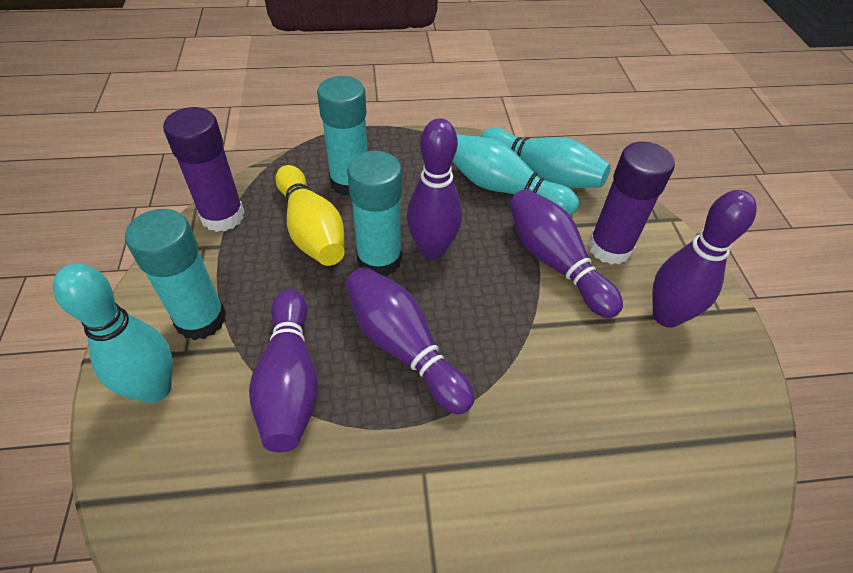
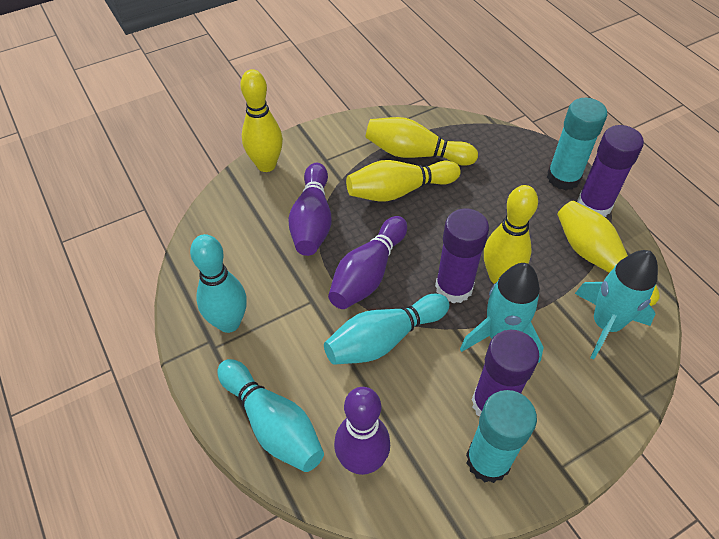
purple bowling pin: [249,289,319,452] [345,267,475,414] [407,118,462,259] [509,189,623,318] [652,190,756,328] = 5 -> [288,163,331,256] [328,216,407,309] [334,387,390,475] = 3
purple glue stick: [163,107,245,232] [588,142,675,265] = 2 -> [435,209,489,304] [472,330,539,416] [577,125,644,217] = 3
turquoise glue stick: [125,209,226,340] [317,76,367,196] [347,151,402,276] = 3 -> [466,390,537,483] [547,98,607,190] = 2
turquoise rocket: none = 0 -> [460,263,544,363] [575,250,658,360] = 2
yellow bowling pin: [275,165,345,266] = 1 -> [240,69,283,172] [346,160,461,202] [365,117,478,166] [484,185,538,284] [557,201,660,306] = 5

